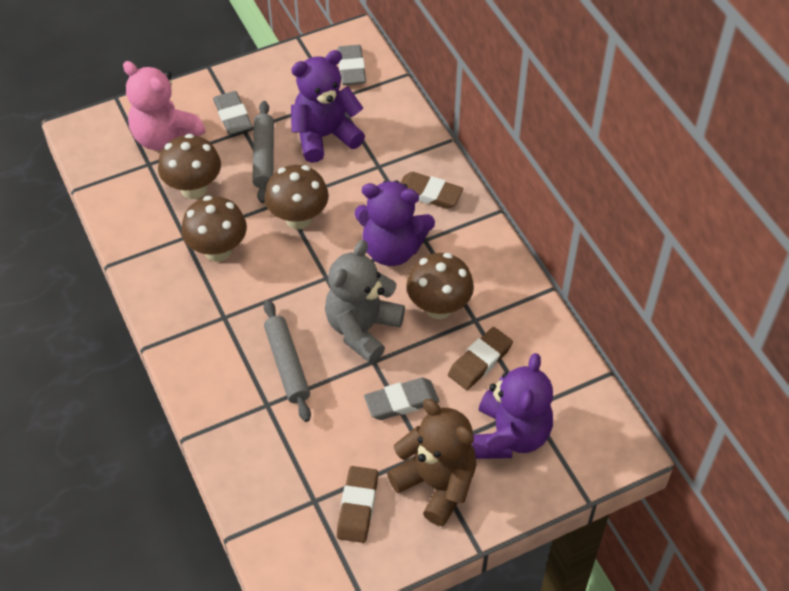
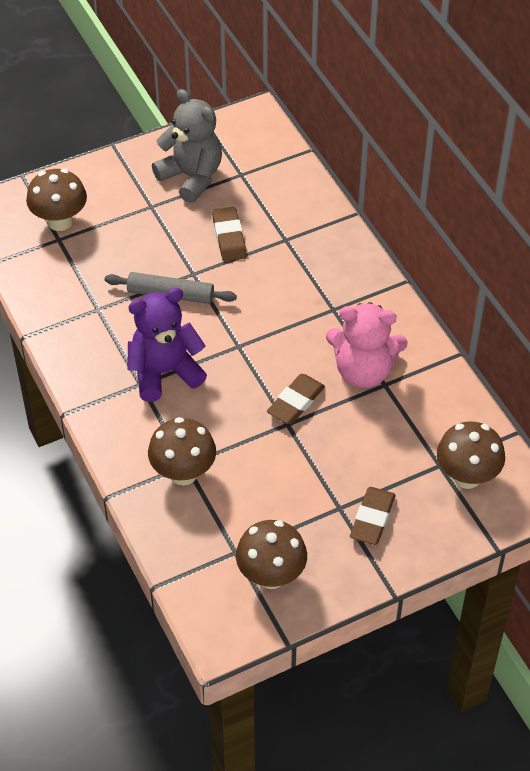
brown teddy bear: [387,399,476,526] = 1 -> none = 0
grey eraser: [213,91,253,135] [337,45,366,85] [364,378,439,420] = 3 -> none = 0
grey rolling pin: [252,101,274,203] [264,300,311,422] = 2 -> [105,272,237,304] = 1
purple teddy bear: [291,50,365,163] [354,180,435,266] [472,353,553,459] = 3 -> [127,288,207,402] = 1

